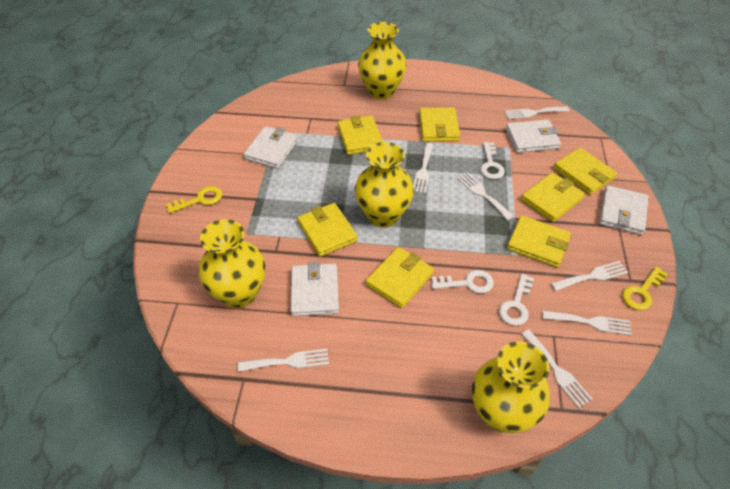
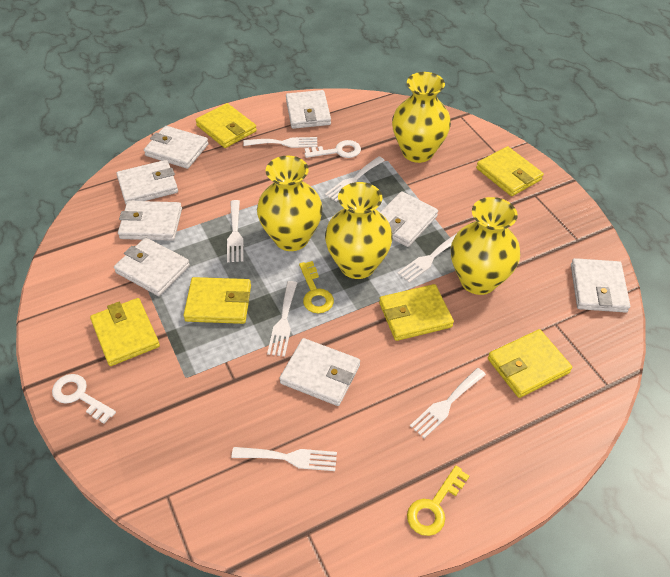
white key: [431,270,494,293] [480,142,505,179] [499,274,534,326] = 3 -> [52,374,116,424] [305,140,361,158] = 2
white wallet: [244,126,298,169] [291,262,339,316] [506,119,561,153] [599,185,648,235] = 4 -> [114,238,190,296] [116,160,178,204] [118,201,182,241] [144,126,209,169] [280,338,360,406] [286,90,331,129] [380,192,438,247] [571,258,630,313] = 8
yellow wallet: [298,203,358,256] [338,115,383,155] [366,247,434,308] [419,107,460,142] [507,216,571,268] [521,172,585,222] [554,148,617,195] = 7 -> [90,298,160,366] [183,277,251,324] [196,103,257,148] [379,284,454,341] [476,146,544,196] [488,329,572,398] = 6

